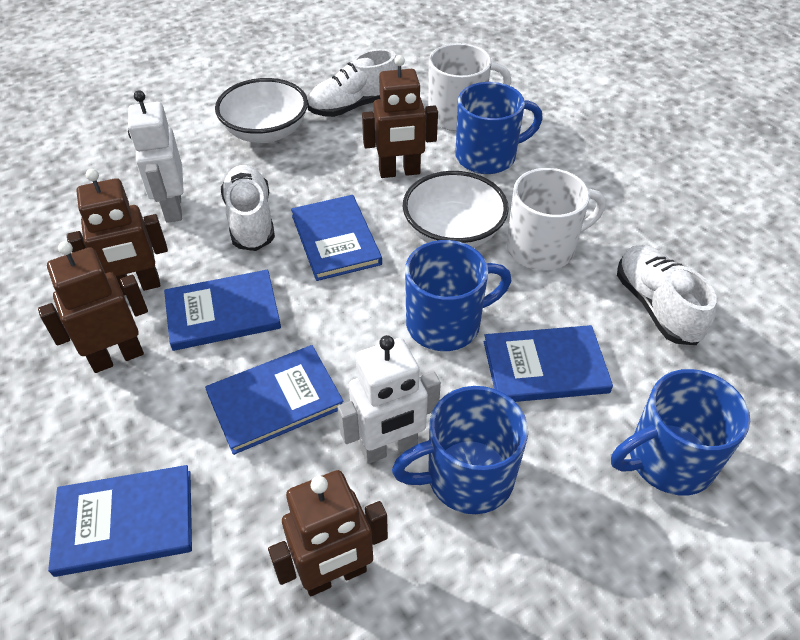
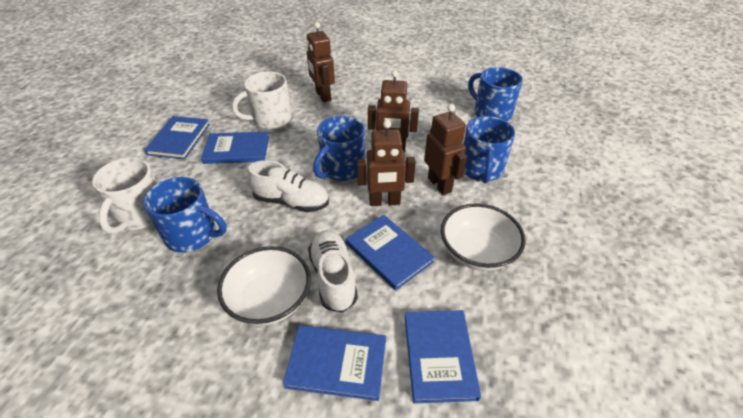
white robot: [128,90,184,223] [338,335,441,464] = 2 -> none = 0
white shoe: [221,165,275,251] [308,49,398,117] [617,245,717,345] = 3 -> [247,160,329,212] [308,230,358,313] = 2

